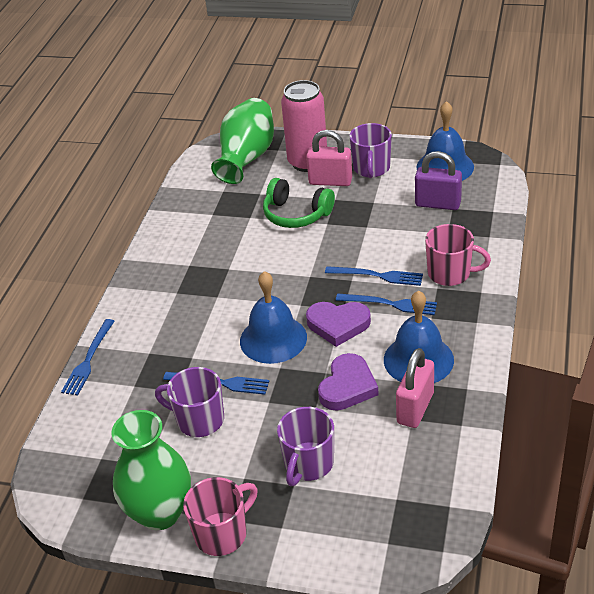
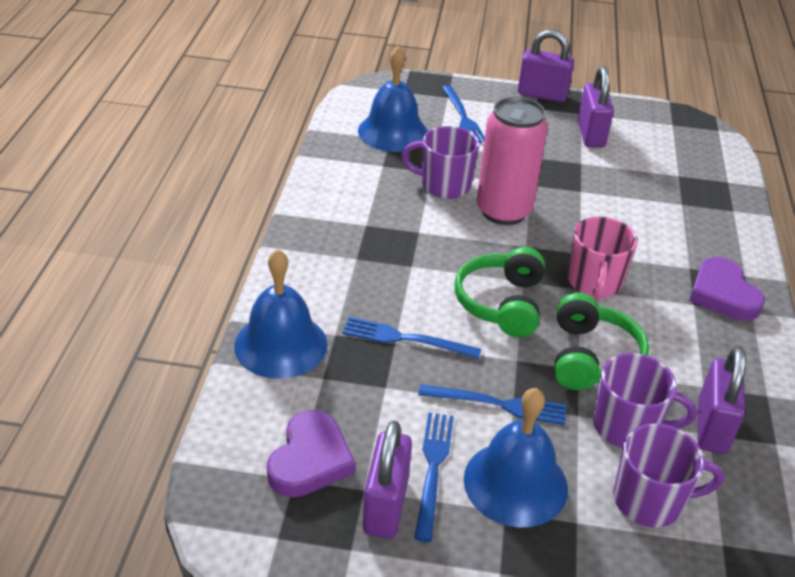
green headphones: [263,178,335,228] = 1 -> [455,247,545,337] [554,293,649,390] = 2
green vase: [111,410,191,530] [211,98,274,184] = 2 -> none = 0
pink mug: [183,477,258,556] [425,224,491,286] = 2 -> [568,217,638,301] = 1
pink padlock: [306,130,352,186] [396,348,434,428] = 2 -> none = 0
purple padlock: [415,151,462,210] = 1 -> [363,421,412,539] [518,30,574,102] [578,66,614,148] [698,346,746,454] = 4

